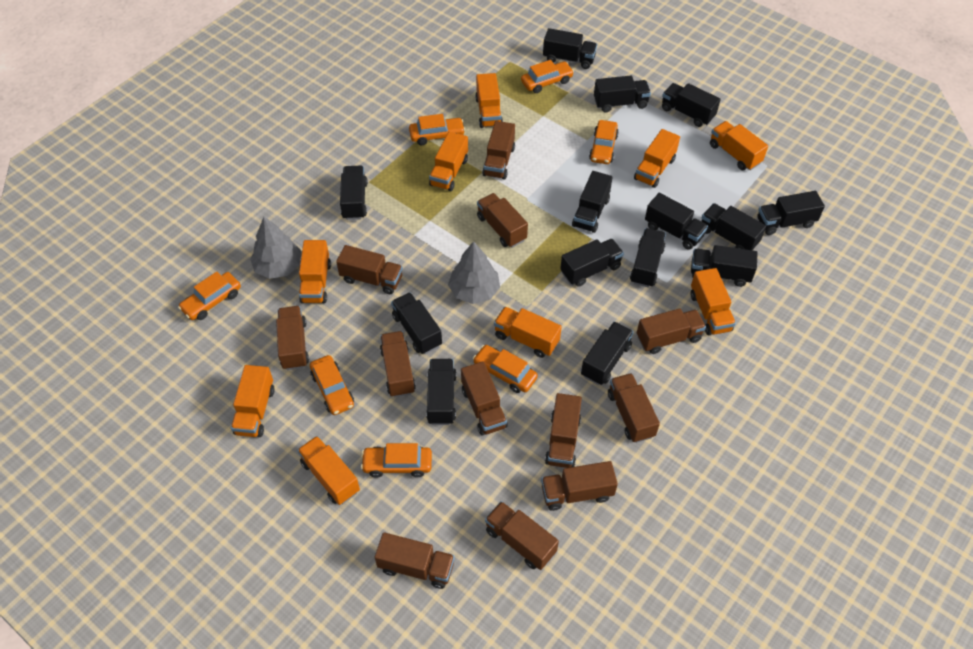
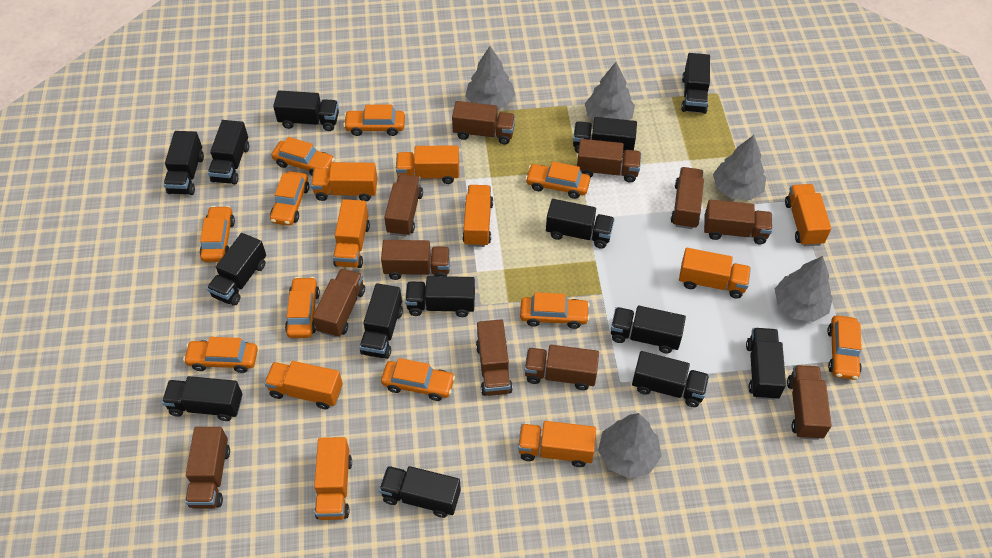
brown truck: [276,306,309,370] [336,245,403,294] [375,532,455,589] [380,331,416,397] [461,361,507,436] [477,193,528,248] [482,121,515,180] [485,501,559,570] [541,461,618,511] [545,393,582,468] [608,373,660,443] [637,308,706,354] = 12 -> [185,427,230,509] [313,269,365,338] [381,240,450,280] [384,174,423,236] [452,101,515,144] [476,319,513,396] [524,345,599,390] [577,139,641,183] [671,167,704,229] [704,199,773,244] [787,365,832,440] = 11
grey tree: [250,217,302,279] [448,241,500,304] = 2 -> [466,46,515,109] [585,62,635,120] [598,413,662,478] [713,135,766,200] [775,256,833,322] = 5
orange car: [178,272,241,320] [310,355,354,415] [361,443,432,478] [409,114,465,145] [473,345,538,393] [521,60,574,93] [589,120,619,164] = 7 -> [183,337,258,373] [200,206,235,262] [270,171,309,226] [271,137,335,176] [285,277,320,338] [343,105,405,136] [381,358,455,401] [520,292,590,329] [525,161,590,199] [827,315,862,380] = 10

